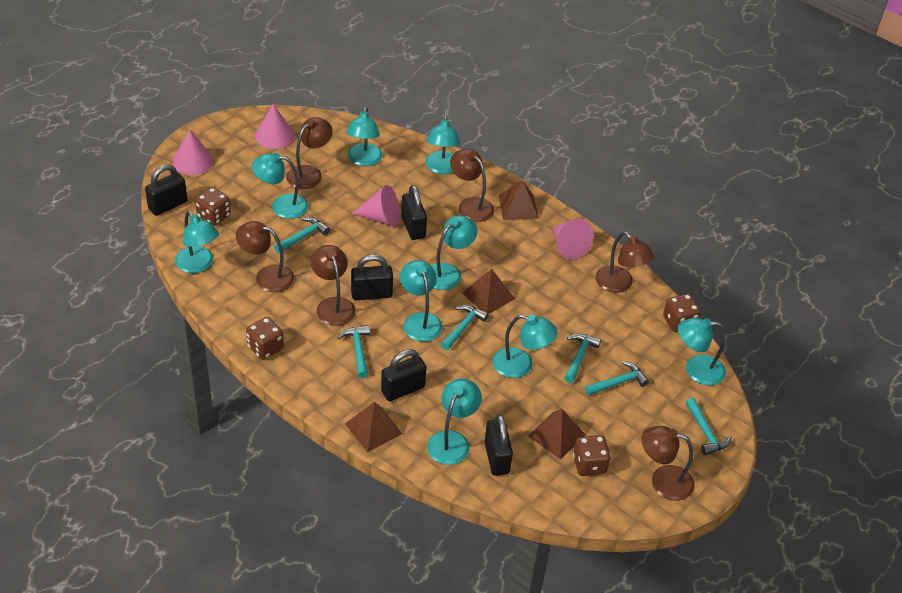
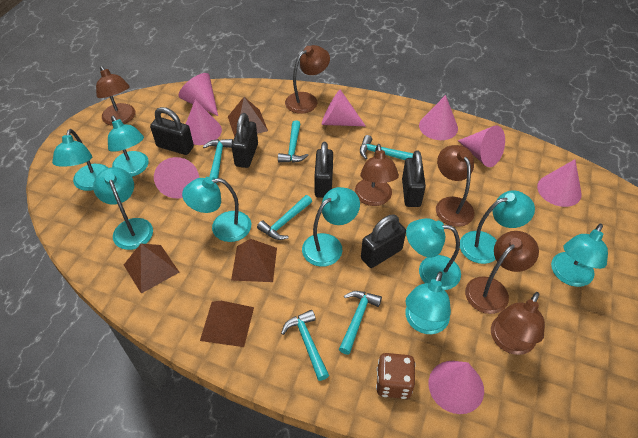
brown dice: [195,187,231,226] [246,317,284,360] [573,435,611,476] [663,294,701,332] = 4 -> [376,353,416,399] = 1
pink cone: [173,129,214,175] [255,104,295,149] [352,185,400,226] [552,218,593,260] = 4 -> [154,157,199,198] [178,73,218,116] [186,100,222,145] [322,90,366,126] [419,95,458,140] [428,361,484,414] [458,125,505,167] [537,159,582,207] = 8

